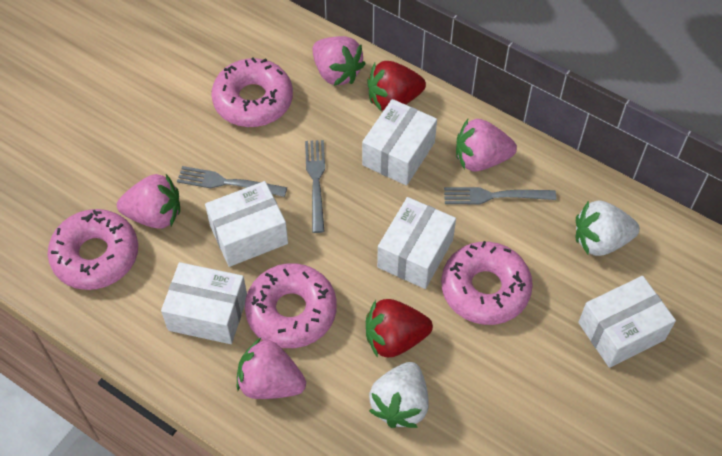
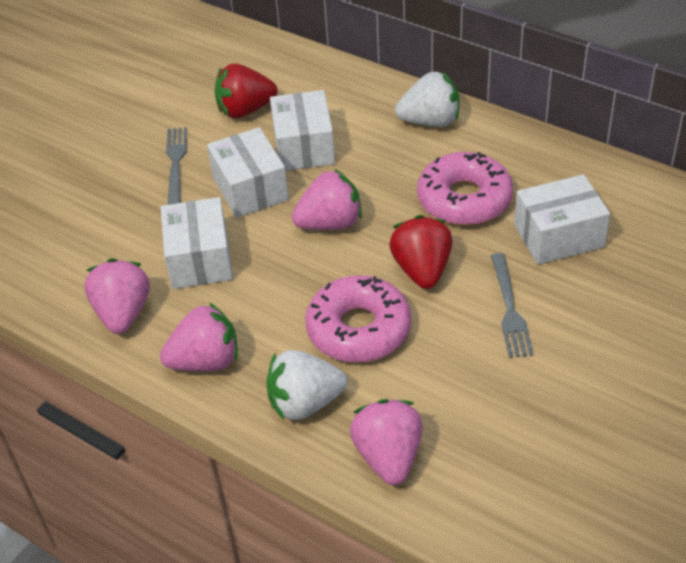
grey fork: [177,166,287,197] [305,140,325,233] [444,187,556,204] = 3 -> [166,127,187,205] [491,253,534,358] = 2
pink donut: [48,209,138,290] [211,58,293,127] [245,263,337,348] [441,241,533,325] = 4 -> [305,275,411,363] [417,152,513,226] = 2
white box: [161,262,247,344] [205,181,288,267] [362,99,437,186] [377,197,456,289] [578,276,676,368] = 5 -> [161,197,233,289] [207,127,289,218] [270,90,335,171] [514,174,610,265] = 4

